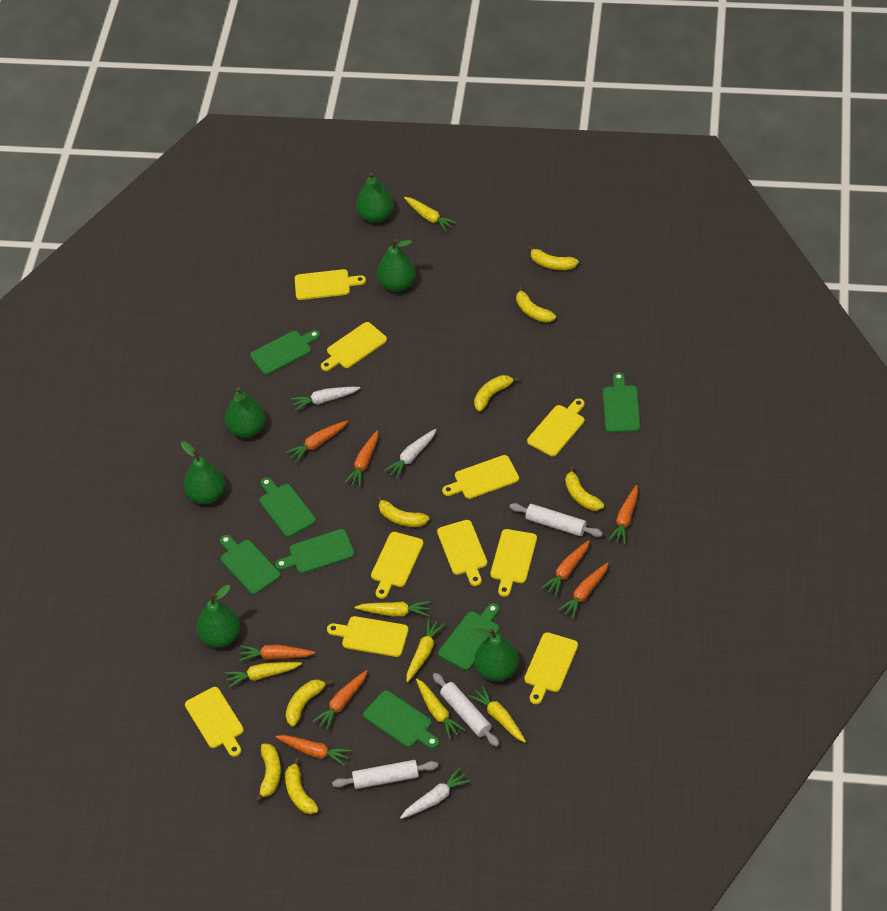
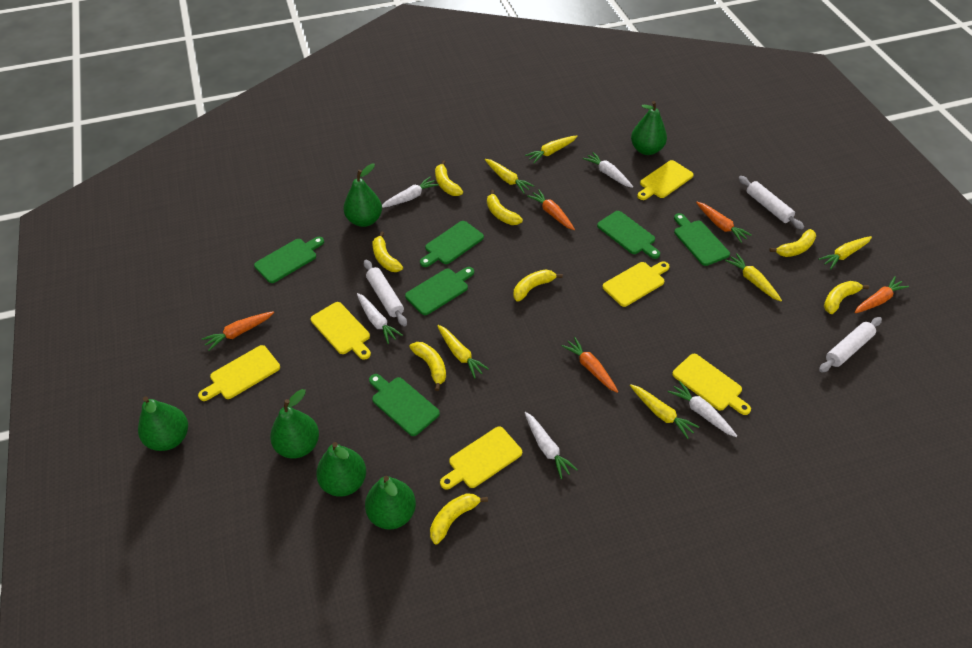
green cutting board: [220,535,281,595] [250,330,320,375] [259,477,316,537] [275,529,354,574] [363,690,439,749] [438,603,499,670] [603,372,640,433] = 7 -> [254,237,324,283] [369,374,440,436] [405,267,474,315] [420,221,484,267] [597,211,660,259] [674,213,730,266] = 6
orange carrot: [239,645,315,661] [275,735,351,766] [286,421,348,463] [313,670,367,731] [344,430,378,487] [541,540,590,596] [558,562,609,619] [608,485,638,545] = 8 -> [202,311,274,351] [527,189,575,230] [561,337,618,393] [696,202,752,243] [855,276,909,313] = 5
white carrot: [291,387,360,411] [384,429,436,479] [400,768,471,819] = 3 -> [357,293,403,344] [382,177,439,208] [525,412,578,479] [583,152,633,188] [668,381,737,437] = 5
yellow cutting board: [185,687,244,757] [295,269,366,300] [321,322,387,371] [327,616,409,657] [371,532,424,599] [437,520,487,586] [442,455,519,499] [490,529,537,597] [524,632,578,704] [527,398,585,456] = 10 -> [198,345,280,401] [311,302,371,360] [440,427,522,490] [603,261,670,307] [637,160,694,200] [672,354,751,415] = 6

